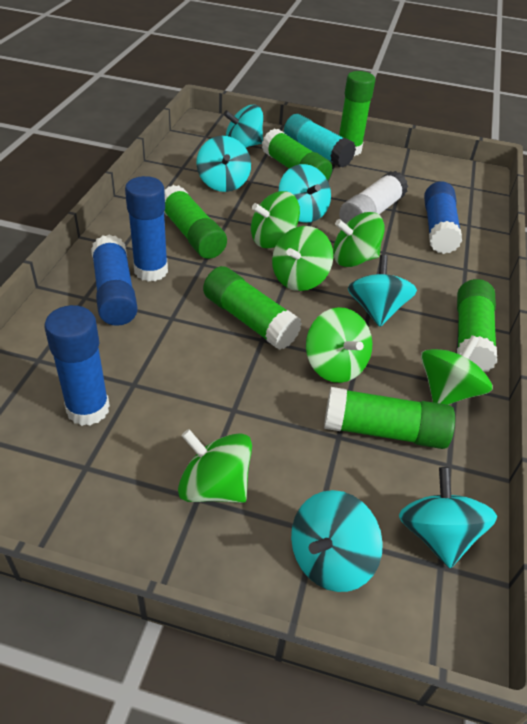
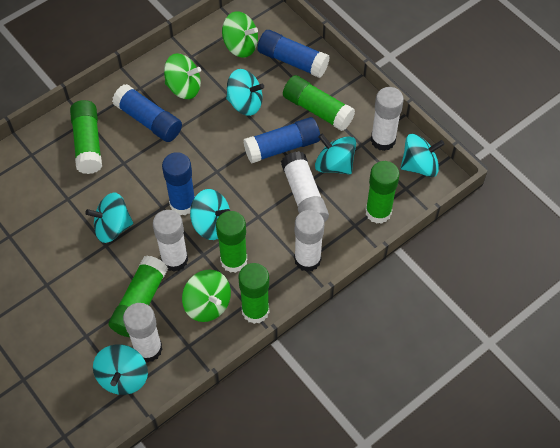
green spinning top: [178,429,252,503] [251,191,300,248] [272,226,333,291] [306,307,372,383] [333,212,385,267] [421,335,493,405] = 6 -> [164,53,201,99] [182,270,231,322] [222,11,258,58] = 3
turquoise glue stick: [284,114,356,168] = 1 -> none = 0
white glue stick: [339,171,408,224] = 1 -> [123,303,163,363] [153,210,188,272] [281,151,329,222] [294,210,325,272] [371,87,404,151] = 5

